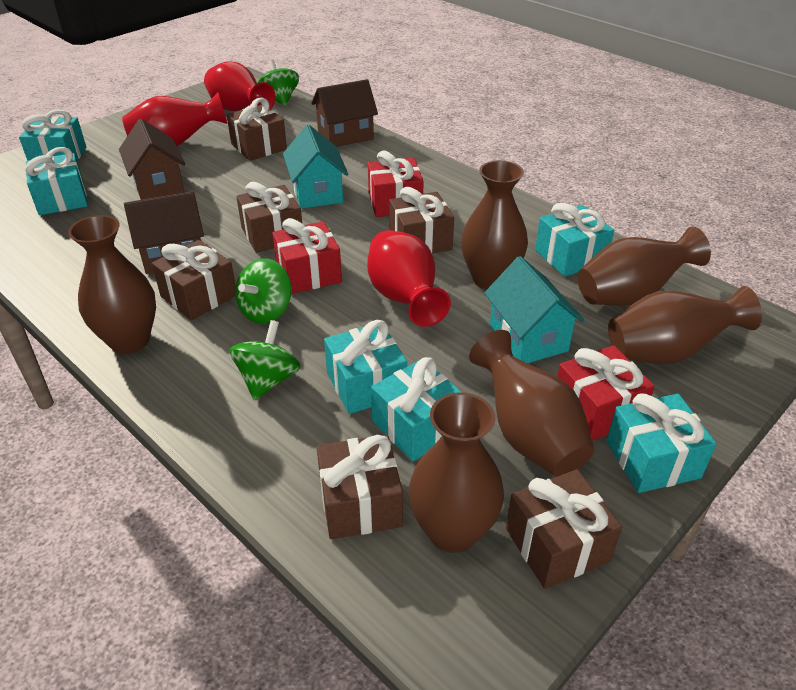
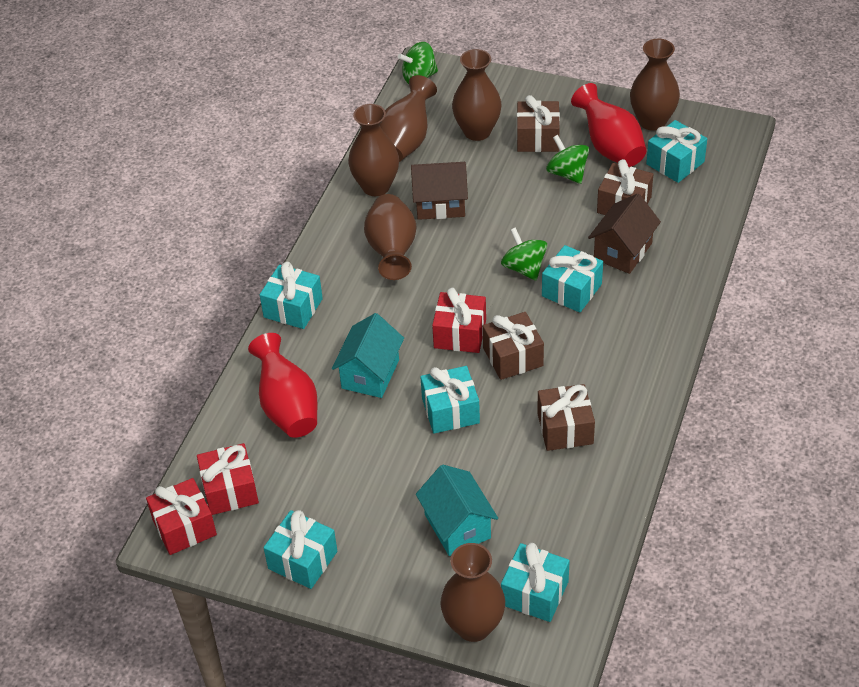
brown gift: [152,240,236,320] [227,98,287,161] [236,182,302,253] [317,435,403,539] [389,187,454,253] [506,470,622,589] = 6 -> [483,312,544,380] [517,95,560,152] [537,384,595,451] [597,159,653,215] = 4
brown house: [119,119,185,200] [124,191,204,274] [311,79,378,147] = 3 -> [411,162,468,220] [588,193,661,274] = 2
red vase: [122,93,227,146] [204,62,276,111] [367,230,451,327] = 3 -> [248,333,318,438] [571,83,647,167] = 2

